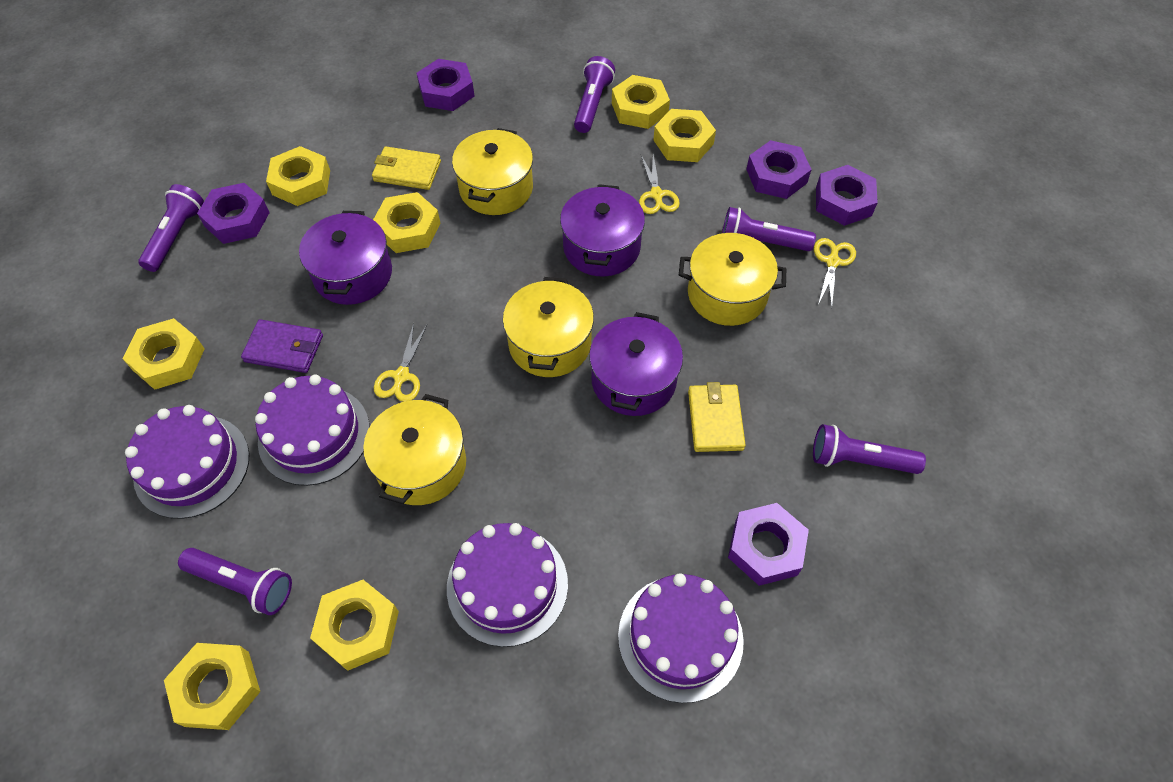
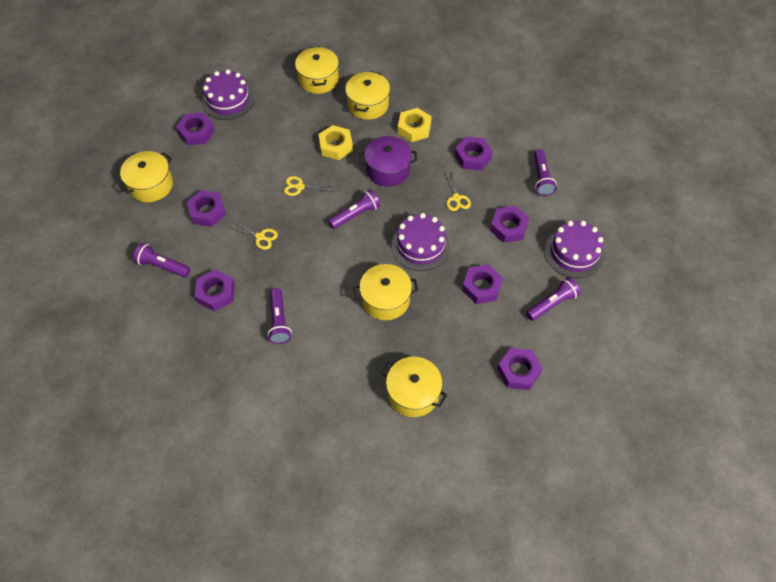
purple cake: [125,405,249,519] [255,374,370,486] [447,523,568,647] [618,573,744,703] = 4 -> [202,69,254,120] [392,213,450,271] [545,221,604,278] = 3
purple nut: [197,183,270,244] [417,59,474,111] [728,503,809,586] [746,140,812,199] [816,165,878,226] = 5 -> [176,112,215,145] [187,190,226,227] [195,269,235,311] [455,137,493,170] [462,264,503,304] [490,206,529,243] [497,348,543,390] = 7
purple pot: [299,211,392,305] [560,184,645,276] [589,312,683,416] = 3 -> [359,136,417,187] = 1
purple wallet: [241,319,323,373] = 1 -> none = 0
yellow nut: [122,318,205,390] [164,643,260,730] [266,146,330,206] [310,580,399,671] [373,192,441,253] [612,75,670,129] [653,109,716,162] = 7 -> [318,125,353,160] [398,108,432,142] = 2
yellow pot: [363,394,466,505] [452,128,533,215] [503,277,594,377] [679,233,786,326] = 4 -> [119,151,173,202] [295,46,339,94] [345,71,390,120] [353,264,418,320] [381,357,448,417] = 5
yellow wallet: [372,146,441,190] [688,382,746,452] = 2 -> none = 0

